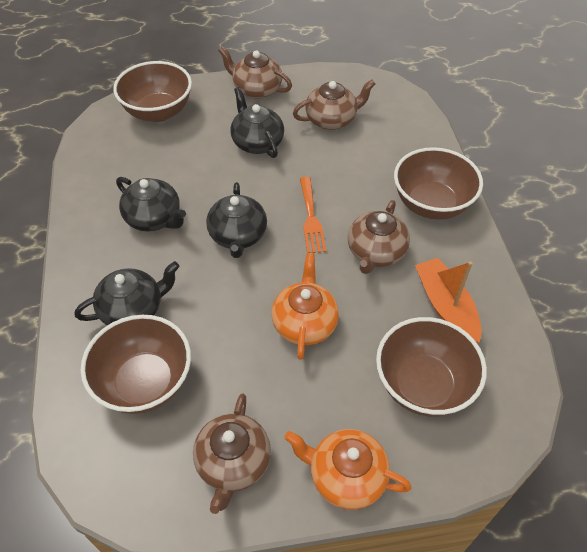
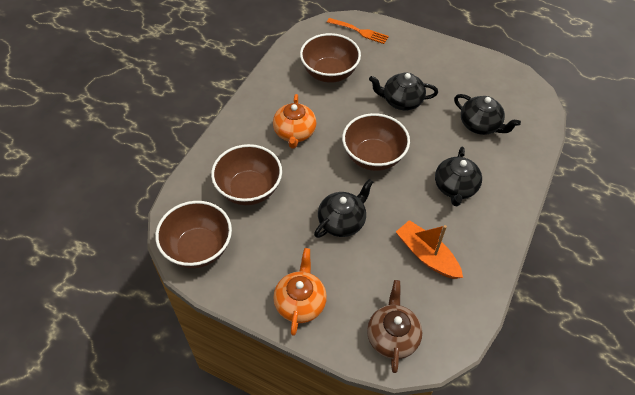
brown teapot: [193,393,271,514] [218,46,292,99] [293,80,375,130] [348,200,410,274] = 4 -> [367,280,422,373] = 1

